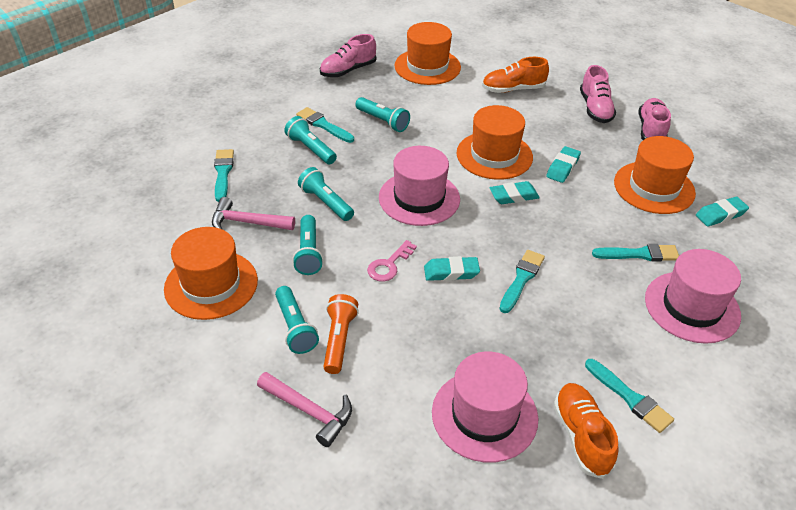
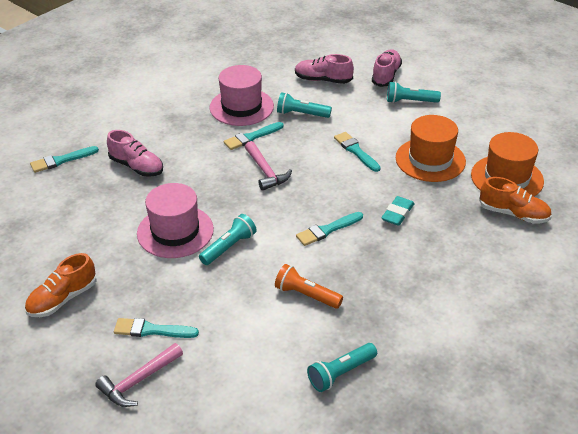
orange hat: [164,227,258,320] [394,22,461,85] [456,105,533,180] [614,136,696,214] = 4 -> [396,115,466,182] [471,132,544,197] = 2
pink hat: [379,146,460,226] [432,351,538,463] [645,249,741,344] = 3 -> [137,183,214,258] [209,65,274,126] = 2
pink key: [367,240,417,282] = 1 -> none = 0
turquoise eraser: [424,256,480,281] [490,181,540,204] [546,146,581,183] [696,197,749,226] = 4 -> [381,196,415,226] = 1
turquoise flashlight: [275,286,319,354] [284,116,337,164] [293,215,323,275] [298,167,354,221] [355,97,410,132] = 5 -> [199,214,257,265] [277,92,332,118] [307,343,377,392] [387,82,441,103] = 4

